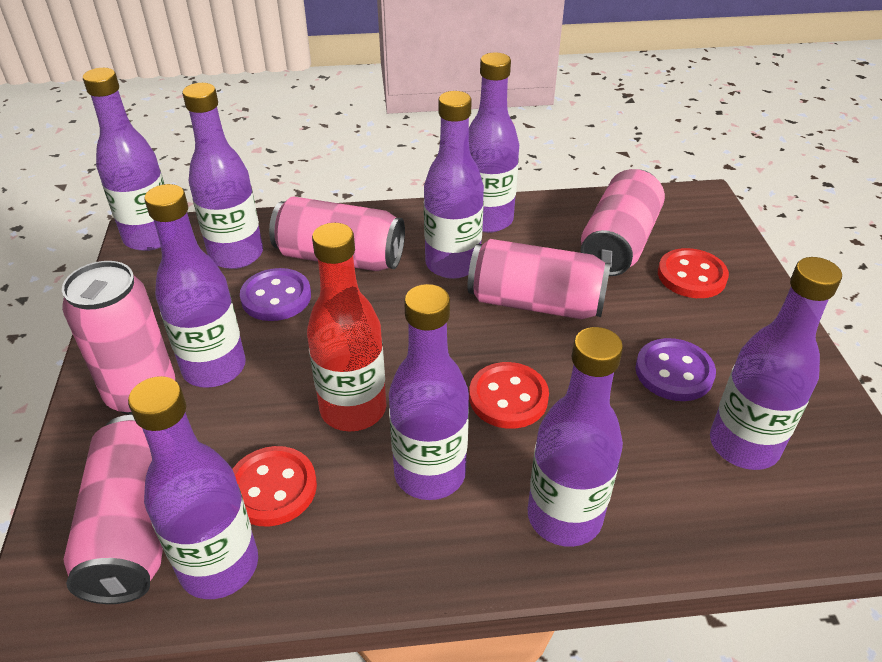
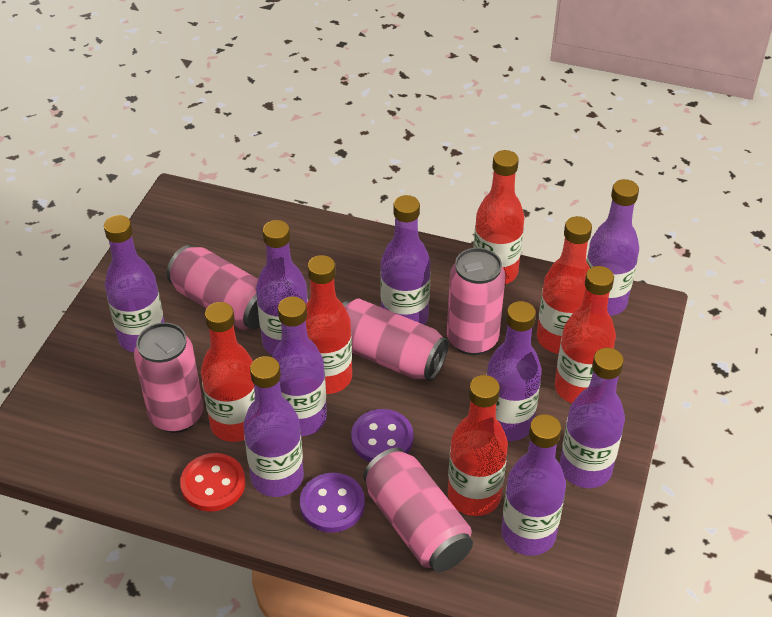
red bottle: [307,223,386,431] = 1 -> [201,302,255,442] [306,255,352,394] [448,375,508,516] [473,150,524,284] [537,216,592,354] [555,266,616,403] = 6
red button: [233,446,317,527] [469,362,549,429] [658,248,729,298] = 3 -> [180,453,245,512] = 1

